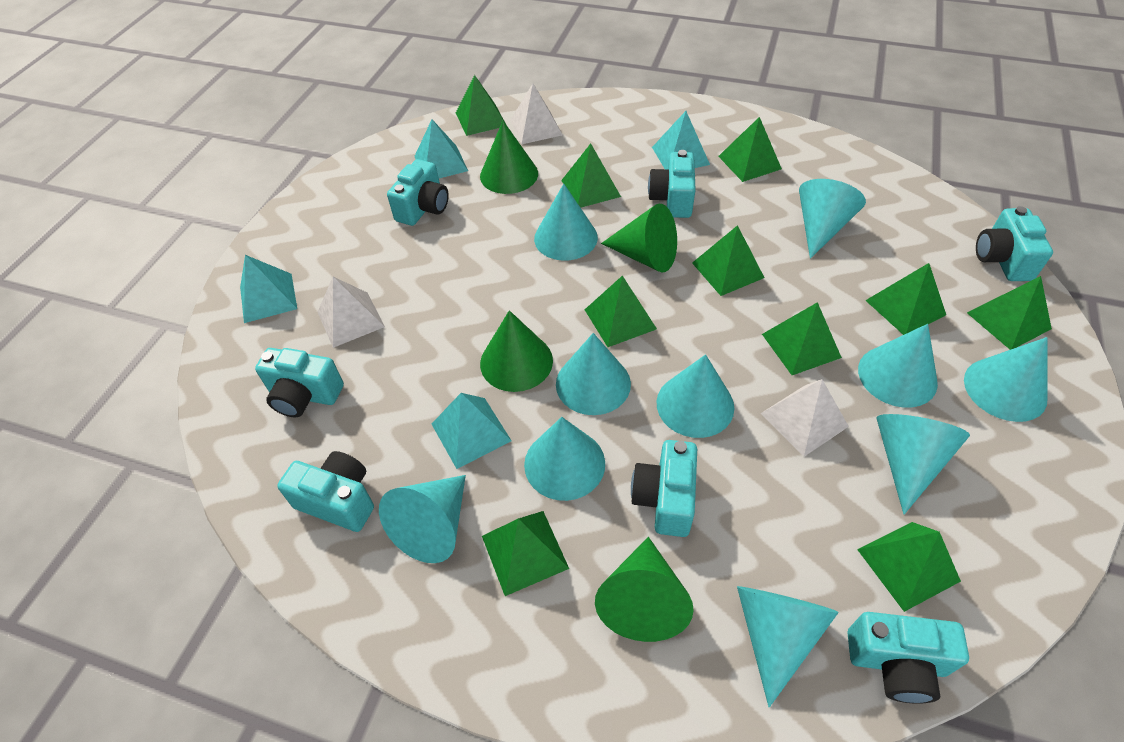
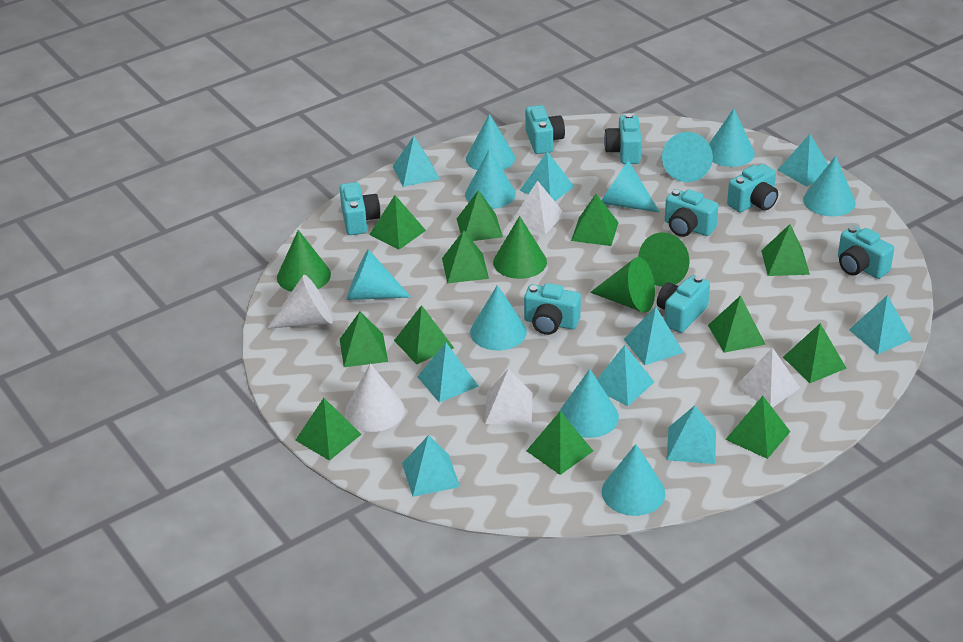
green pyramid: [456,75,506,136] [482,511,569,596] [561,143,621,208] [585,276,657,347] [692,225,765,296] [718,117,782,182] [762,302,842,375] [857,522,961,612] [865,263,946,335] [967,276,1052,350] = 10 -> [295,398,362,461] [340,312,388,367] [369,195,426,250] [394,305,454,365] [442,230,489,283] [457,190,503,241] [526,411,593,475] [571,194,619,246] [708,295,766,353] [725,396,790,459] [761,224,810,276] [783,323,847,383] = 12
turquoise camera: [255,348,344,417] [277,451,374,532] [387,159,449,226] [631,440,697,537] [648,150,696,218] [847,612,969,704] [976,206,1053,281] = 7 -> [340,182,381,235] [524,283,581,335] [525,105,565,154] [604,113,642,164] [657,275,710,333] [665,189,719,237] [727,164,778,213] [838,226,894,279] = 8
turquoise pyramid: [240,255,297,323] [414,119,468,178] [432,393,512,469] [652,111,710,169] = 4 -> [392,136,440,187] [402,435,460,497] [417,343,479,403] [520,151,575,201] [597,345,654,406] [624,307,684,365] [667,405,716,464] [778,134,828,187] [849,295,912,354] = 9
white cone: none = 0 -> [267,275,333,329] [345,363,405,432] = 2

